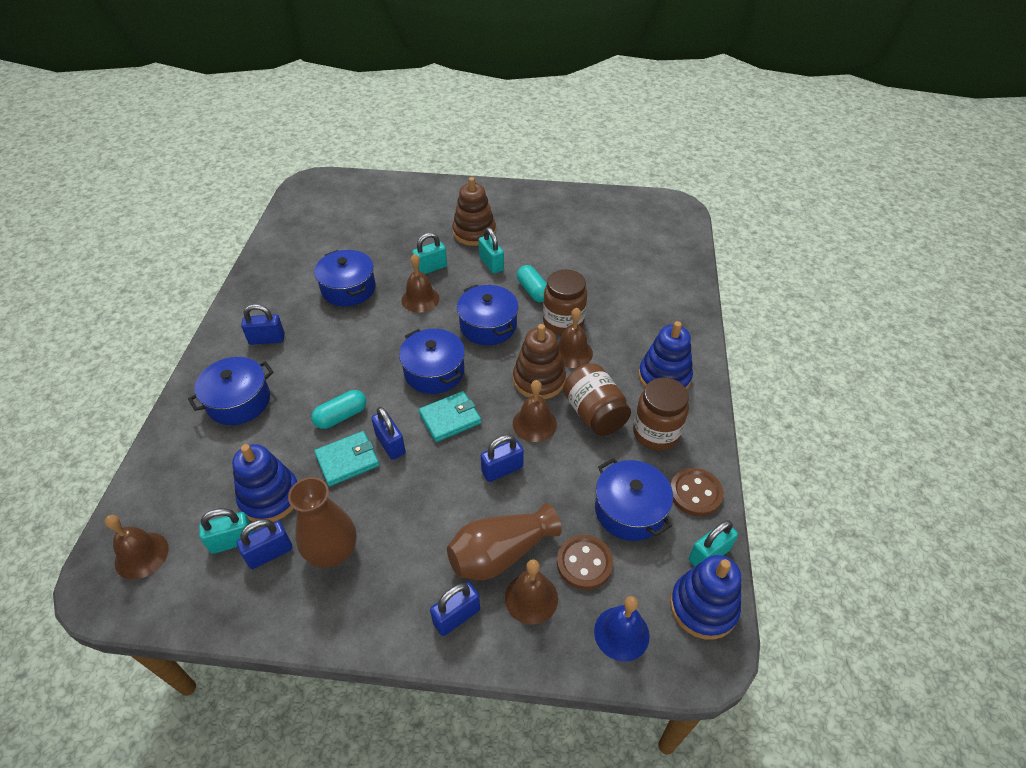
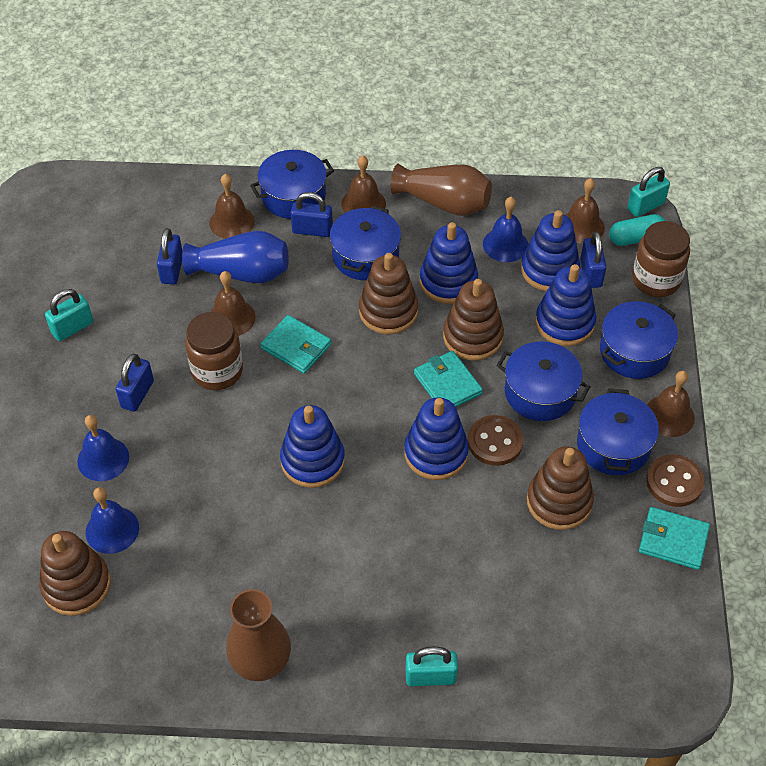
blue bell: [594,596,650,661] = 1 -> [78,415,129,481] [86,487,139,554] [483,197,528,262] = 3
blue padlock: [237,519,293,569] [241,304,285,345] [371,407,406,460] [430,582,480,636] [481,435,524,482] = 5 -> [116,354,154,412] [157,228,182,284] [291,192,333,237] [580,232,606,288] = 4
blue stacking toy: [232,444,297,522] [639,321,693,389] [670,555,741,640] = 3 -> [280,405,345,488] [404,398,469,480] [420,222,478,304] [521,210,580,291] [535,264,596,346] = 5
blue vase: none = 0 -> [182,231,288,283] = 1
brown jar: [543,269,587,335] [563,364,631,436] [633,377,689,450] = 3 -> [185,312,243,390] [632,221,690,297] = 2
brown stacking toy: [452,177,496,246] [513,324,566,399] = 2 -> [39,531,111,616] [359,253,418,334] [443,279,504,361] [527,446,594,530] = 4
turquoise capsule: [311,390,366,429] [517,265,547,302] = 2 -> [609,214,665,246] = 1
turquoise padlock: [199,508,254,554] [412,233,447,274] [479,227,504,274] [689,520,738,567] = 4 -> [45,289,93,341] [406,647,458,686] [627,167,670,217] = 3
turquoise wallet: [314,431,379,486] [419,391,481,442] = 2 -> [261,315,331,374] [414,351,483,407] [639,507,710,570] = 3

